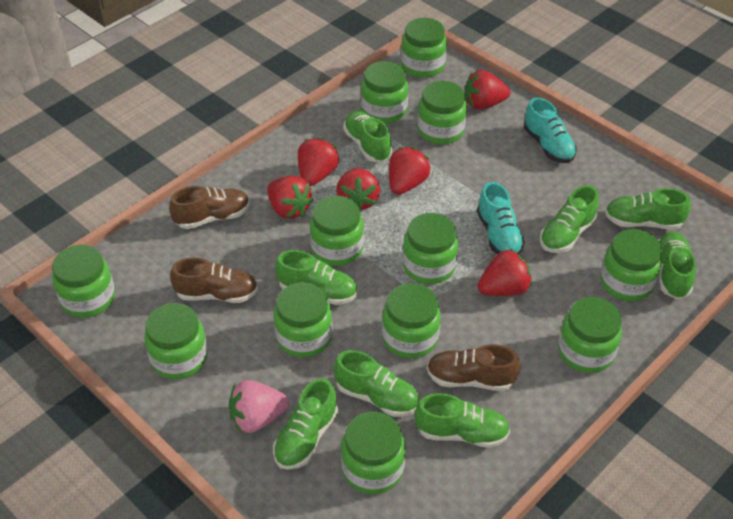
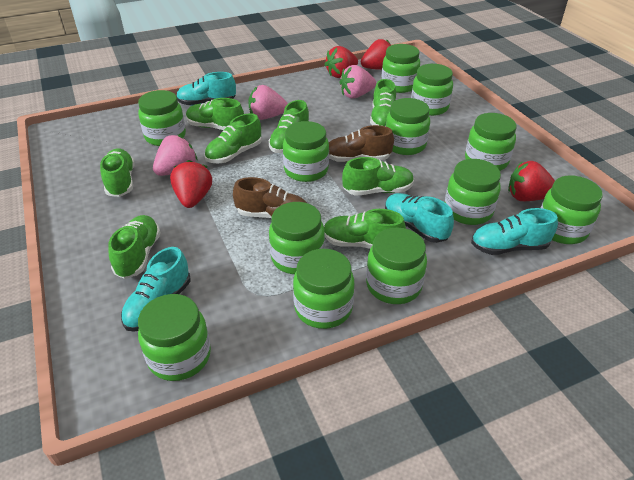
brown shoe: [169,186,250,229] [170,257,258,303] [427,345,521,391] = 3 -> [233,177,307,218] [329,125,394,162] = 2
pink strawberry: [229,380,289,433] = 1 -> [153,135,197,176] [248,85,288,120] [339,65,376,98] = 3
red strawberry: [267,176,313,219] [298,138,339,186] [336,168,380,211] [389,147,430,195] [465,70,510,110] [478,249,532,296] = 6 -> [170,160,212,208] [325,46,358,78] [361,39,391,70] [508,161,555,201] = 4
turquoise shoe: [477,182,525,254] [524,97,577,163] = 2 -> [121,247,191,332] [177,72,236,106] [385,193,454,243] [471,208,558,255] = 4

